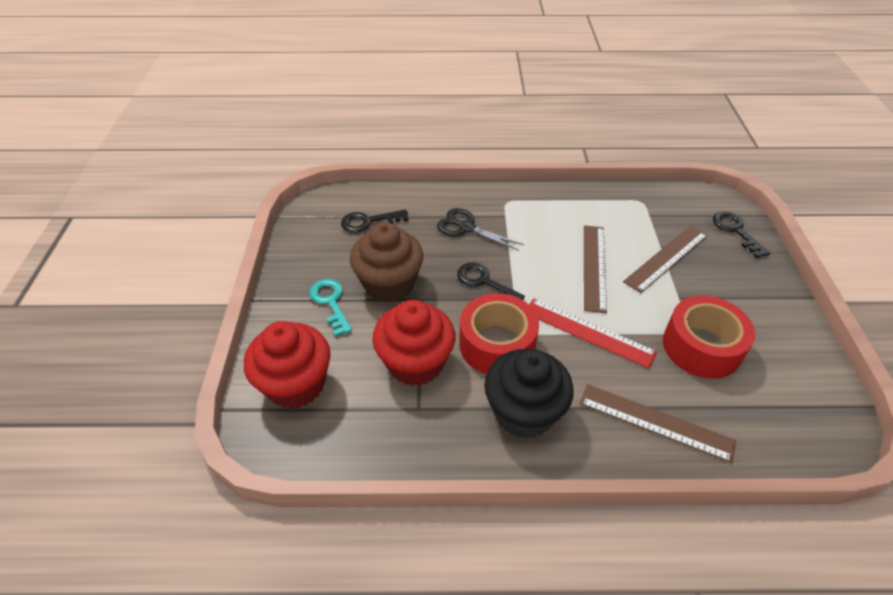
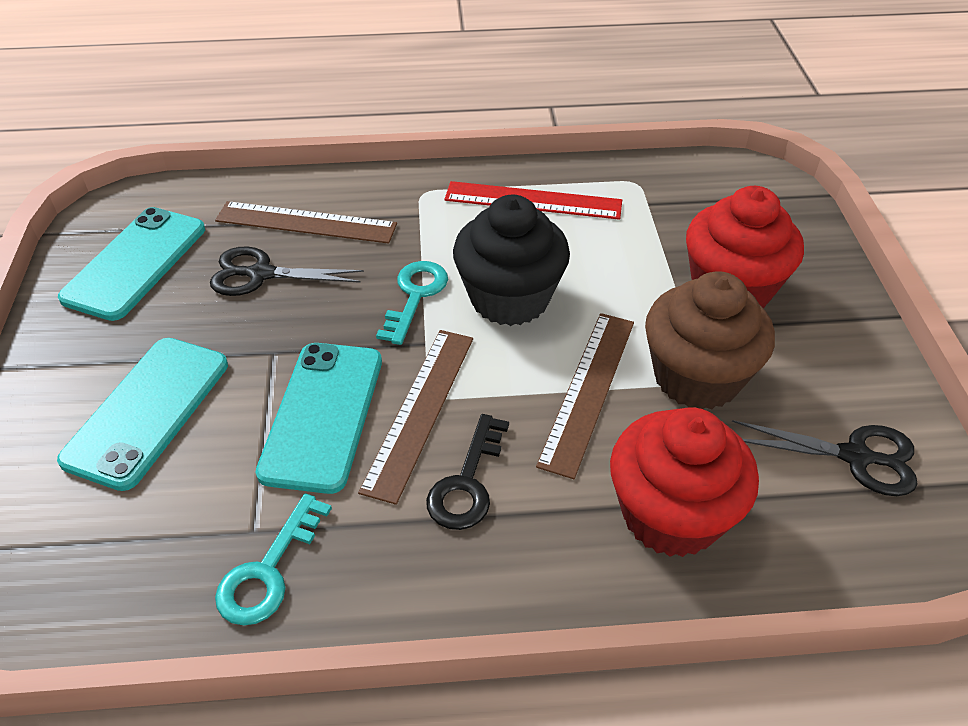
black key: [341,209,409,233] [457,262,525,300] [713,211,770,258] = 3 -> [426,414,509,530] = 1
black scissors: [437,208,524,251] = 1 -> [210,247,364,296] [732,420,918,496] = 2
red tape: [459,293,539,374] [663,295,755,379] = 2 -> none = 0
turquoise key: [309,279,352,337] = 1 -> [215,493,332,625] [376,261,448,345] = 2
turquoise phone: none = 0 -> [57,338,228,491] [58,207,205,321] [255,343,382,494] = 3

